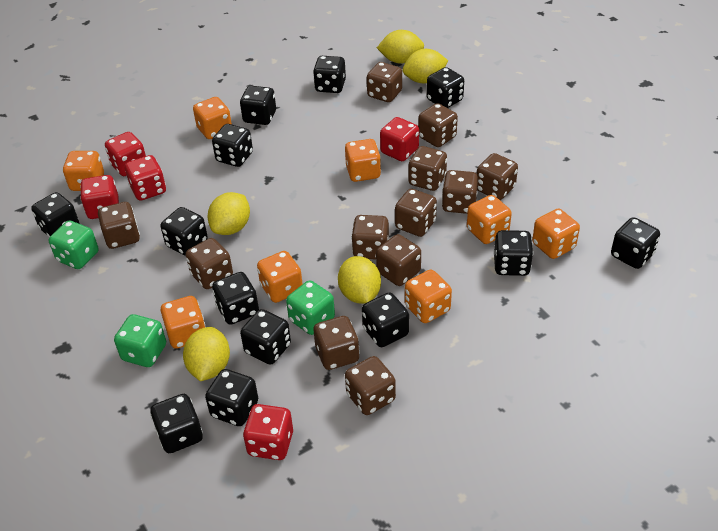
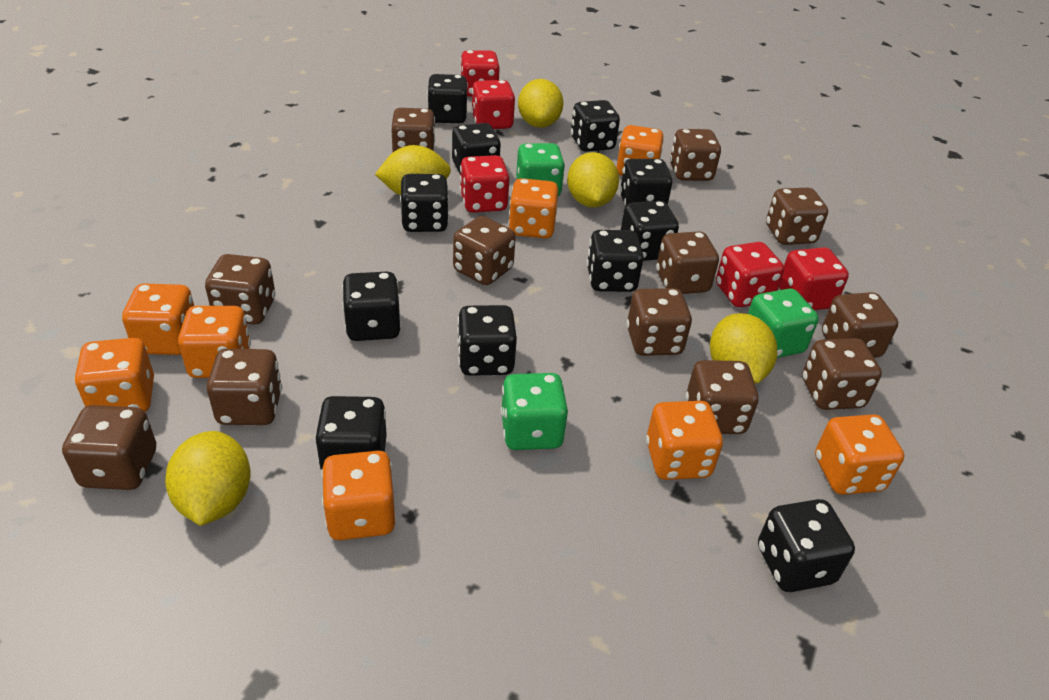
black dice: [31,192,80,237] [150,394,203,453] [161,207,208,256] [205,369,258,426] [212,124,253,167] [212,272,259,325] [240,86,276,125] [240,309,291,365] [313,56,346,93] [362,292,409,347] [427,67,464,108] [493,230,533,276] [611,217,660,269] = 13 -> [315,396,387,471] [342,272,401,341] [400,174,449,232] [427,74,468,123] [452,123,501,175] [457,305,517,376] [571,100,620,152] [587,230,644,292] [620,159,673,206] [621,201,679,261] [758,499,855,592] = 11

